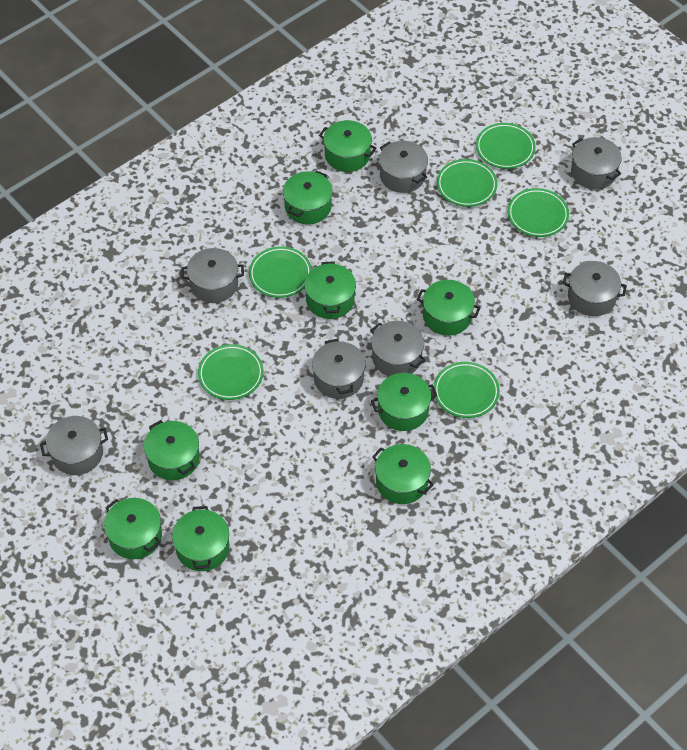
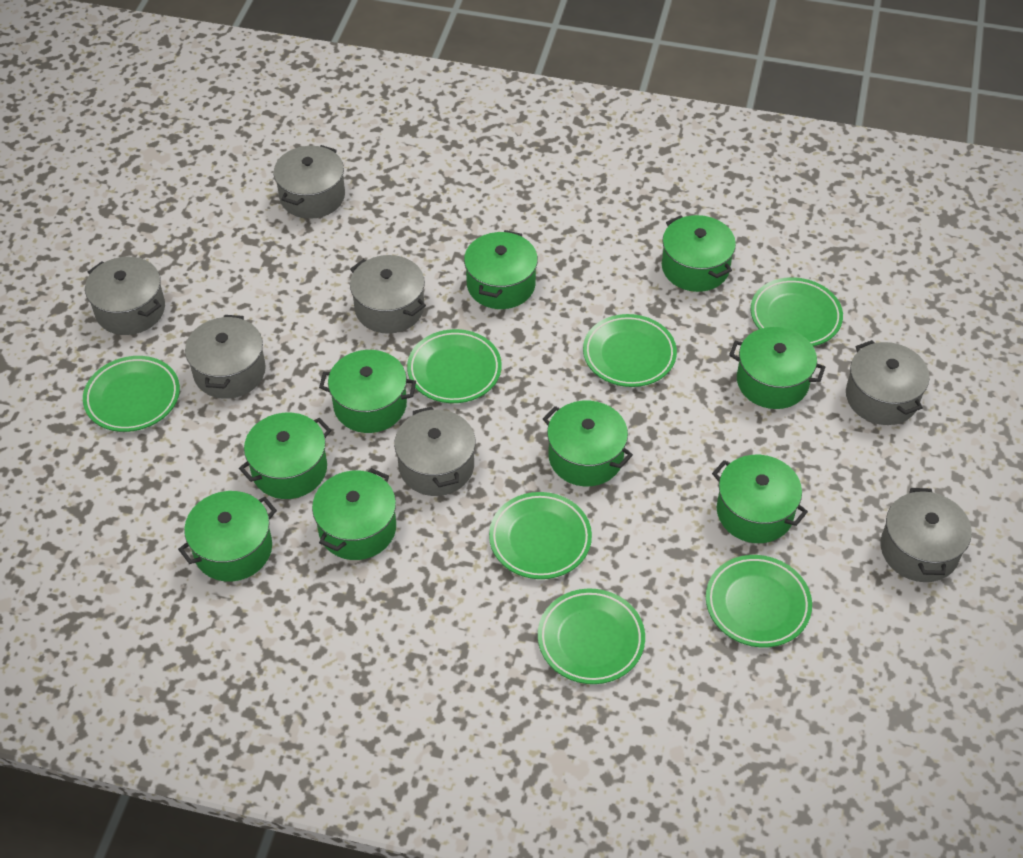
green plate: [198,344,264,400] [249,246,312,298] [434,362,500,418] [437,159,497,207] [476,123,536,169] [508,188,569,237] = 6 -> [83,356,180,432] [407,329,502,403] [489,492,592,579] [538,589,645,684] [583,314,677,387] [706,555,812,647] [751,277,843,346] = 7

